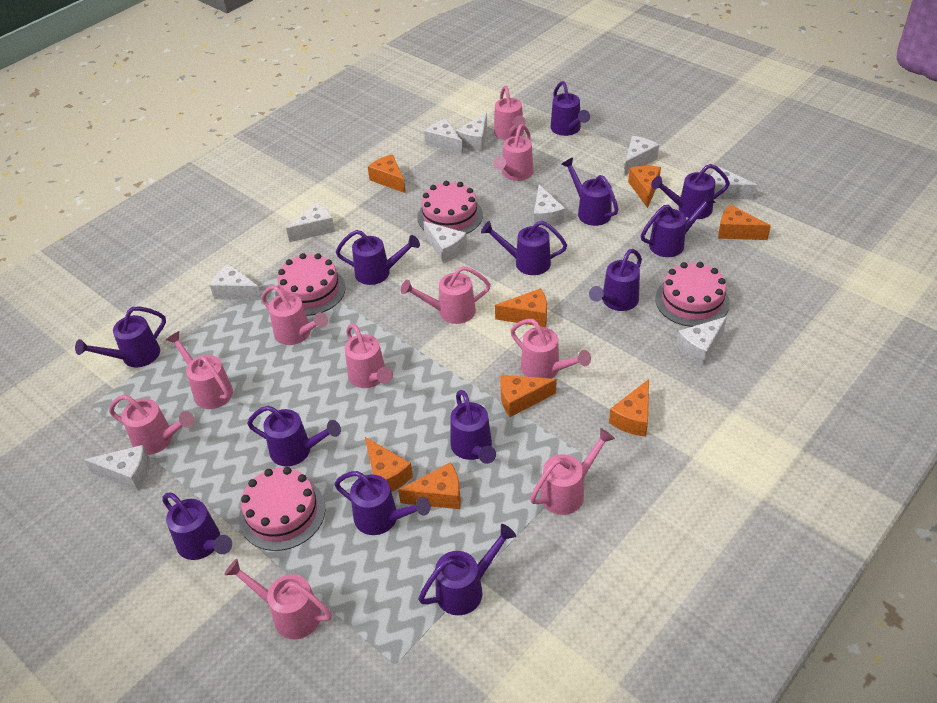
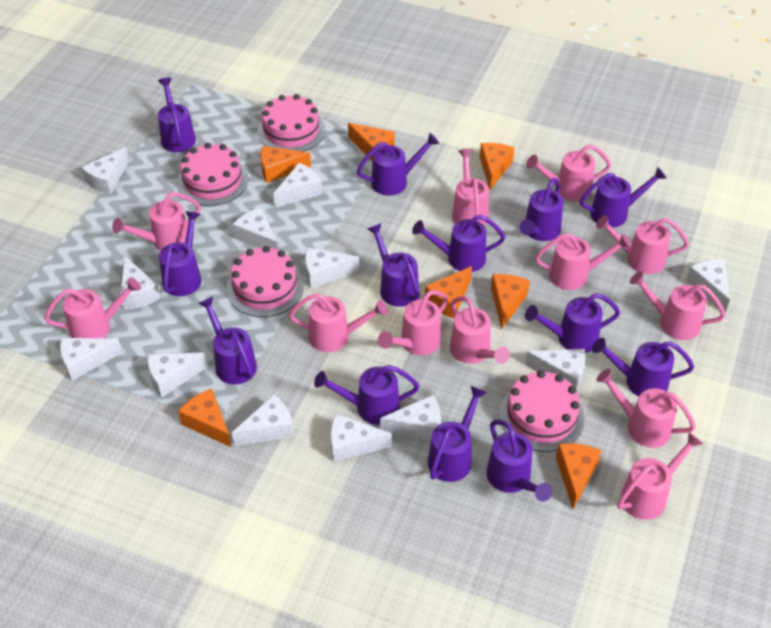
orange cheese: [365,437,413,492] [368,154,406,193] [398,462,461,509] [495,288,547,327] [500,375,557,417] [609,379,649,437] [628,166,661,208] [718,205,771,240] = 8 -> [178,389,232,448] [261,146,311,183] [348,123,394,161] [425,266,472,318] [480,143,514,190] [491,274,530,329] [556,443,602,509] = 7
pink watering can: [109,394,195,455] [166,331,233,409] [224,559,332,639] [262,285,328,345] [345,324,393,388] [401,266,491,324] [493,124,534,181] [494,86,526,140] [510,319,591,379] [530,428,615,515] = 10 -> [44,277,141,338] [112,192,201,251] [289,293,388,352] [378,290,448,355] [450,296,510,364] [452,149,489,226] [526,144,611,201] [535,233,631,290] [596,215,689,274] [596,369,696,448] [617,432,703,520] [630,271,726,340] = 12
white cheese: [84,445,150,491] [210,264,262,300] [286,202,335,242] [423,221,467,263] [424,119,463,154] [456,112,487,151] [534,185,565,228] [624,136,659,176] [676,317,727,365] [711,166,757,199] = 10 -> [60,338,122,381] [81,147,129,194] [120,256,160,310] [147,352,208,398] [232,207,278,249] [232,394,294,446] [273,163,322,208] [305,247,359,288] [330,413,392,462] [380,395,441,440] [525,349,586,390] [686,259,730,313] = 12

